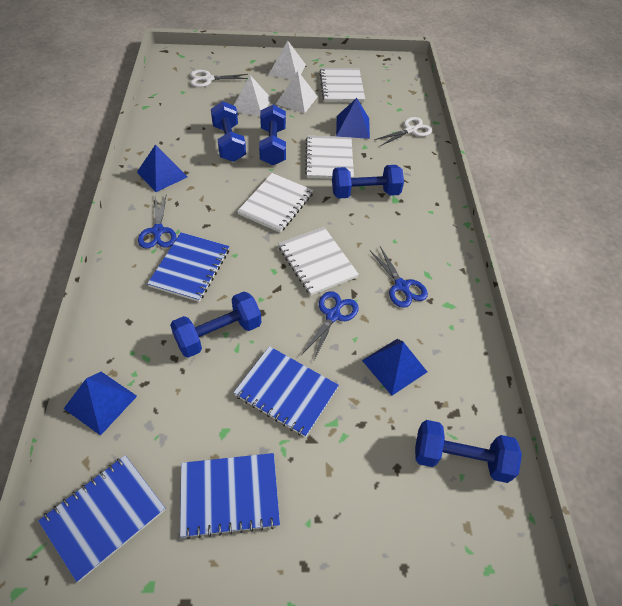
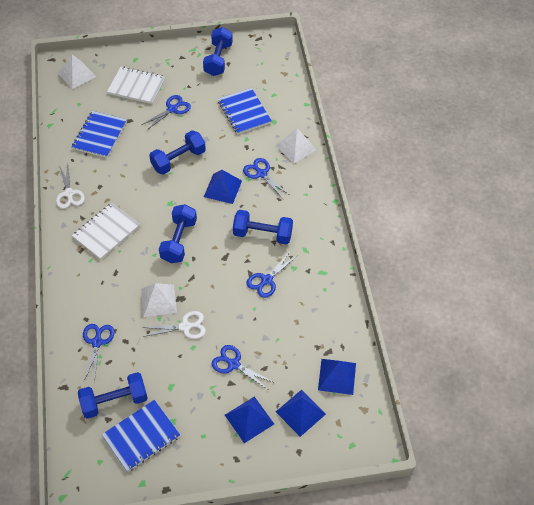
blue notebook: [38,455,165,582] [147,232,229,302] [180,453,280,539] [233,346,339,437] = 4 -> [72,111,127,158] [102,400,180,472] [218,88,272,134] = 3
blue scissors: [138,194,176,249] [302,291,359,360] [370,246,428,308] = 3 -> [83,324,115,382] [142,95,191,130] [211,345,273,389] [243,158,290,199] [247,252,297,298] = 5
white notebook: [237,173,313,233] [278,227,359,296] [305,136,354,179] [319,68,365,102] = 4 -> [72,203,140,260] [107,66,165,104] = 2

